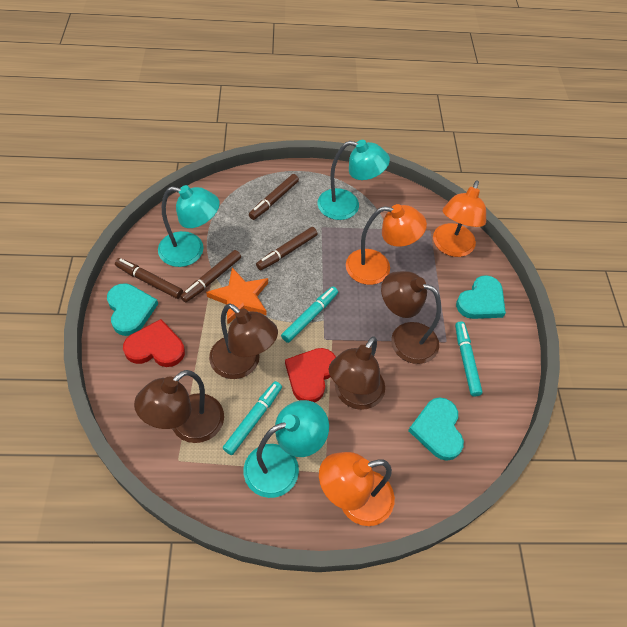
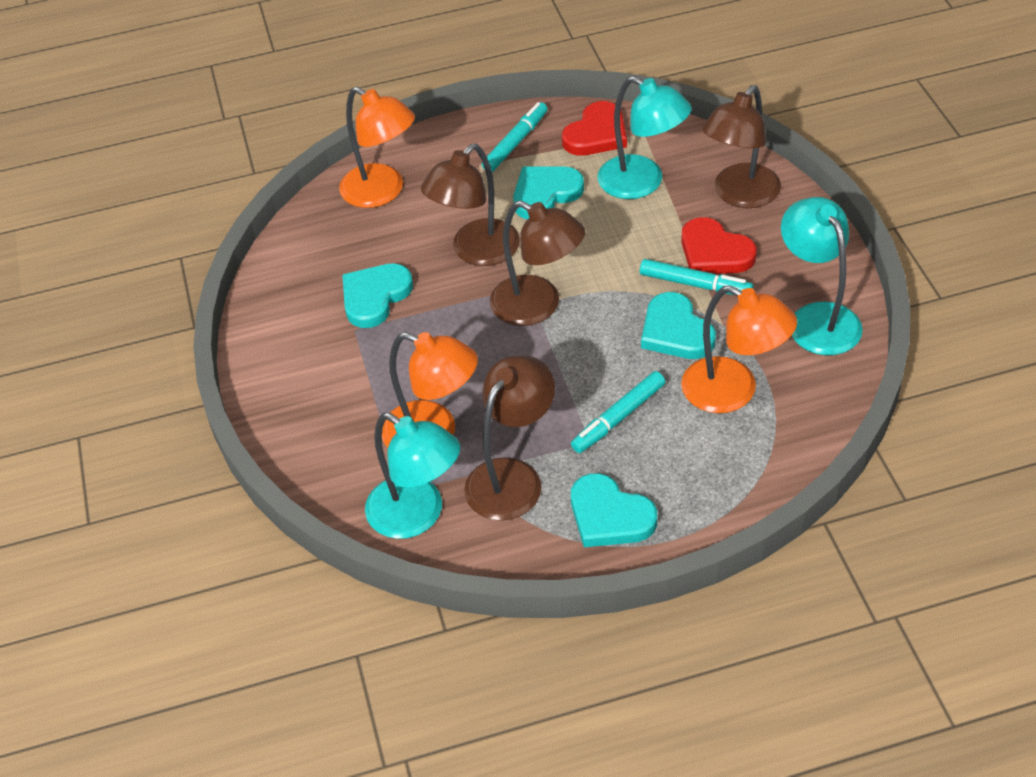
brown marker: [115,258,183,299] [180,250,241,302] [249,174,299,220] [256,227,317,270] = 4 -> none = 0
orange star: [206,268,268,324] = 1 -> none = 0
turquoise heart: [107,283,158,336] [408,397,464,461] [456,275,506,319] = 3 -> [342,263,413,328] [513,167,584,219] [571,473,657,547] [641,292,716,359] = 4

